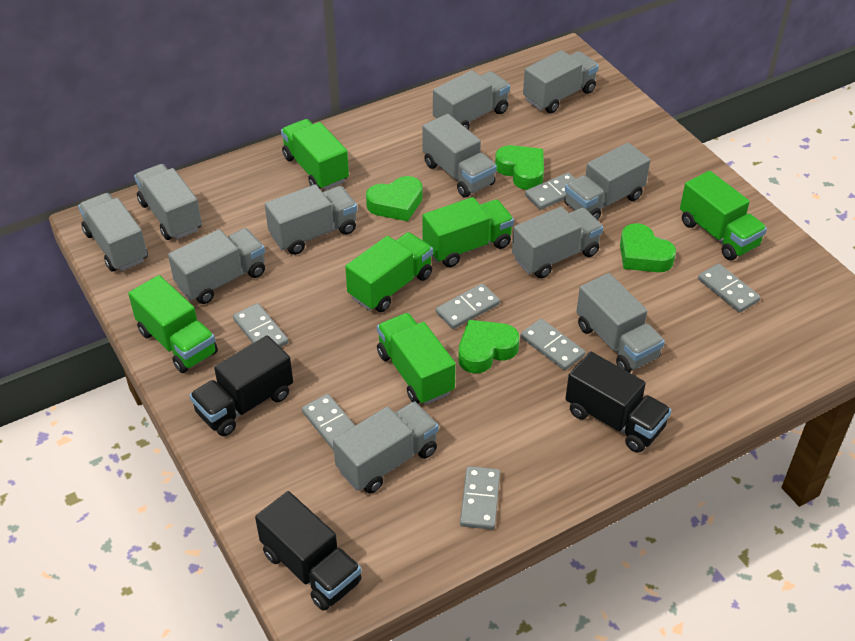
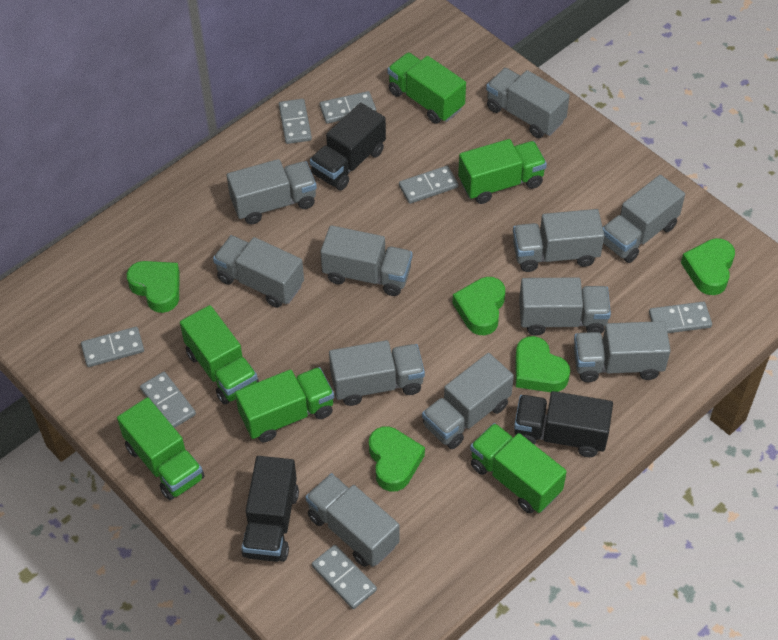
green heart: [366,176,423,221] [458,320,519,373] [495,145,544,190] [620,223,676,272] = 4 -> [126,261,180,313] [369,426,425,492] [452,277,505,335] [515,336,570,392] [681,238,735,295] = 5

